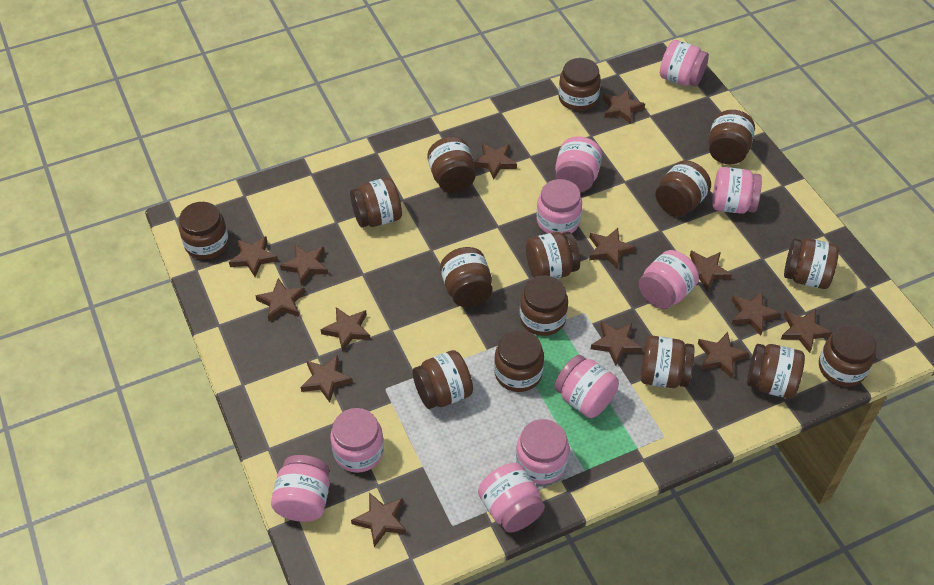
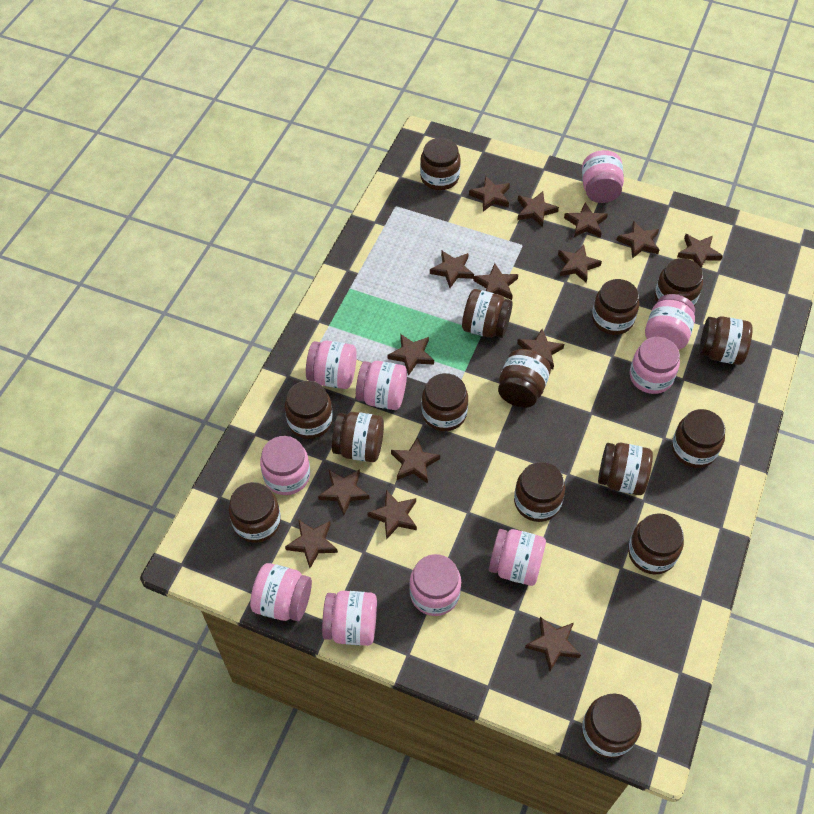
brown star: [229,236,278,277] [255,278,305,321] [280,245,328,286] [300,355,353,402] [321,307,371,352] [351,493,406,547] [474,143,517,179] [589,228,635,269] [591,321,642,366] [603,89,645,124] [690,250,732,291] [698,332,749,378] [731,292,781,335] [781,309,832,353] = 14 -> [285,519,338,568] [318,469,369,516] [368,490,417,540] [388,334,434,376] [391,437,440,484] [430,250,474,288] [469,176,510,212] [473,263,518,300] [517,191,559,227] [517,329,564,370] [525,617,581,671] [558,245,602,283] [564,202,608,238] [616,221,660,259] [677,234,723,268] = 15

